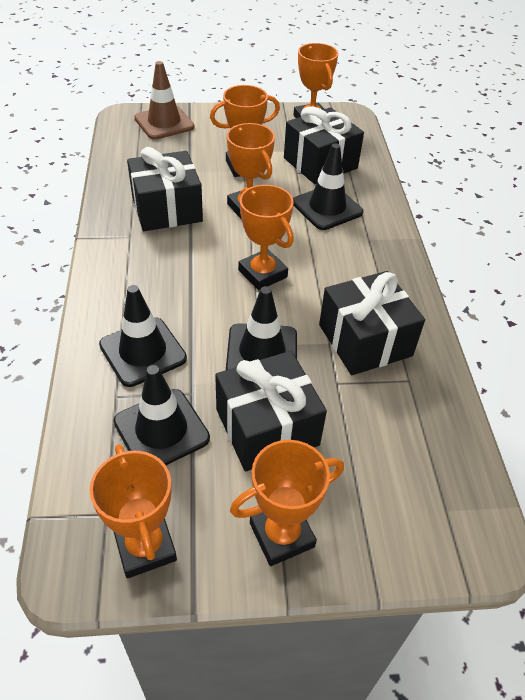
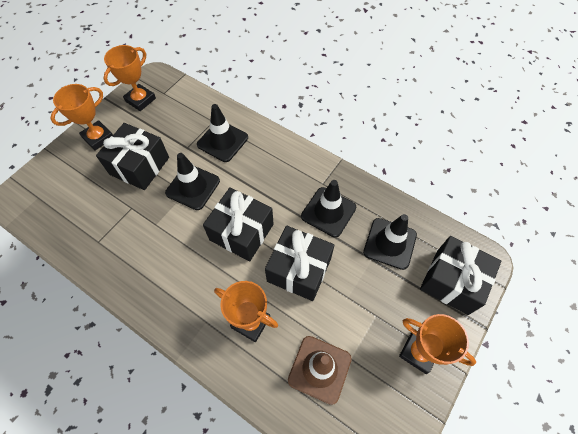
orange trophy: [90,444,177,578] [210,85,280,177] [227,123,275,220] [230,440,344,566] [238,185,294,291] [294,43,339,118] = 6 -> [50,84,113,151] [103,45,156,111] [214,281,278,342] [399,314,476,374] = 4

